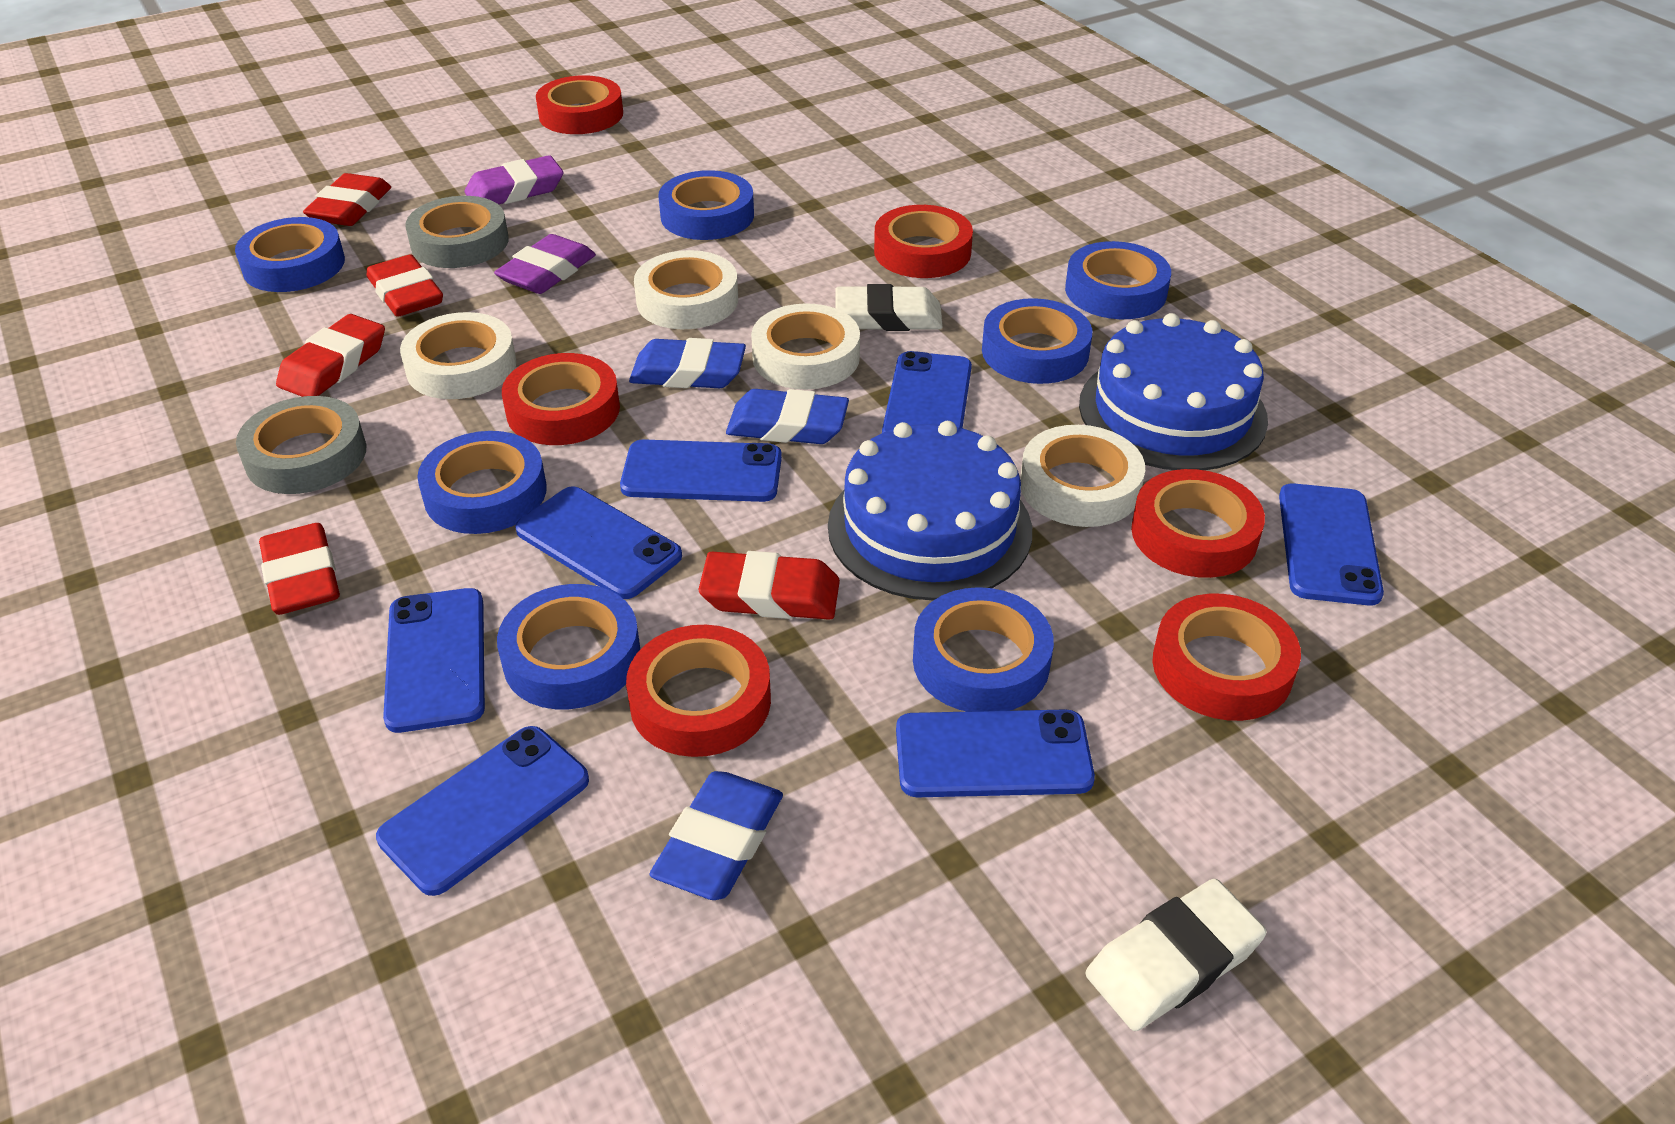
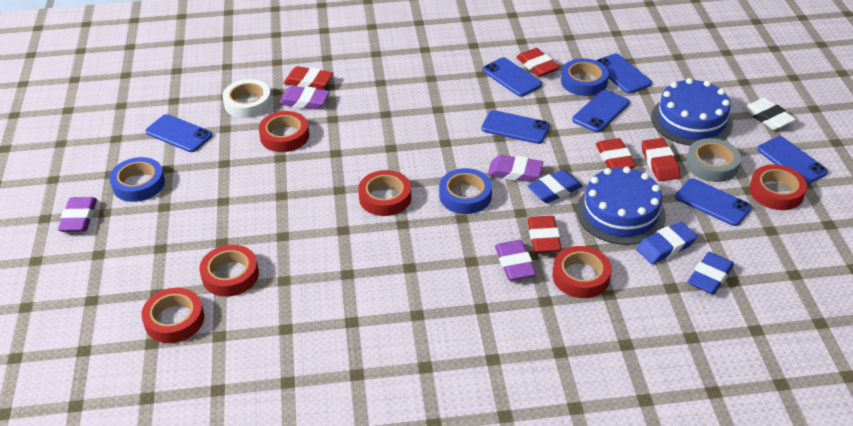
blue tape: [235,217,345,292] [417,431,547,534] [497,584,640,709] [658,170,754,240] [913,587,1054,712] [982,298,1092,384] [1065,241,1171,319] = 7 -> [109,157,165,202] [439,168,492,214] [561,58,609,96] = 3
grey tape: [236,396,366,494] [405,196,509,268] = 2 -> [686,138,741,182] = 1
purple eraser: [465,155,564,204] [494,234,596,294] = 2 -> [58,197,97,232] [279,86,330,110] [488,155,543,182] [495,240,536,280] = 4
white eraser: [836,284,943,331] [1086,879,1267,1031] = 2 -> [743,98,796,130] = 1
white tape: [400,312,517,399] [634,250,738,329] [751,303,860,390] [1020,425,1145,527] = 4 -> [222,79,272,118] = 1

